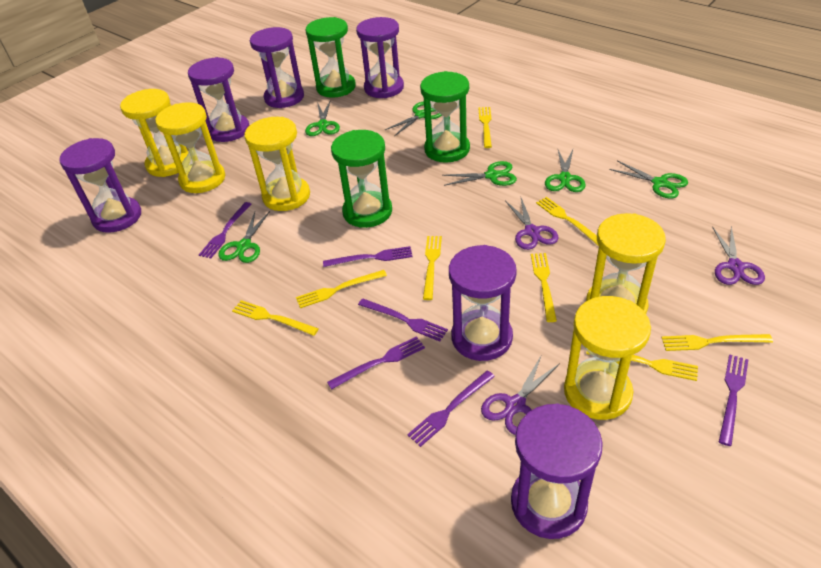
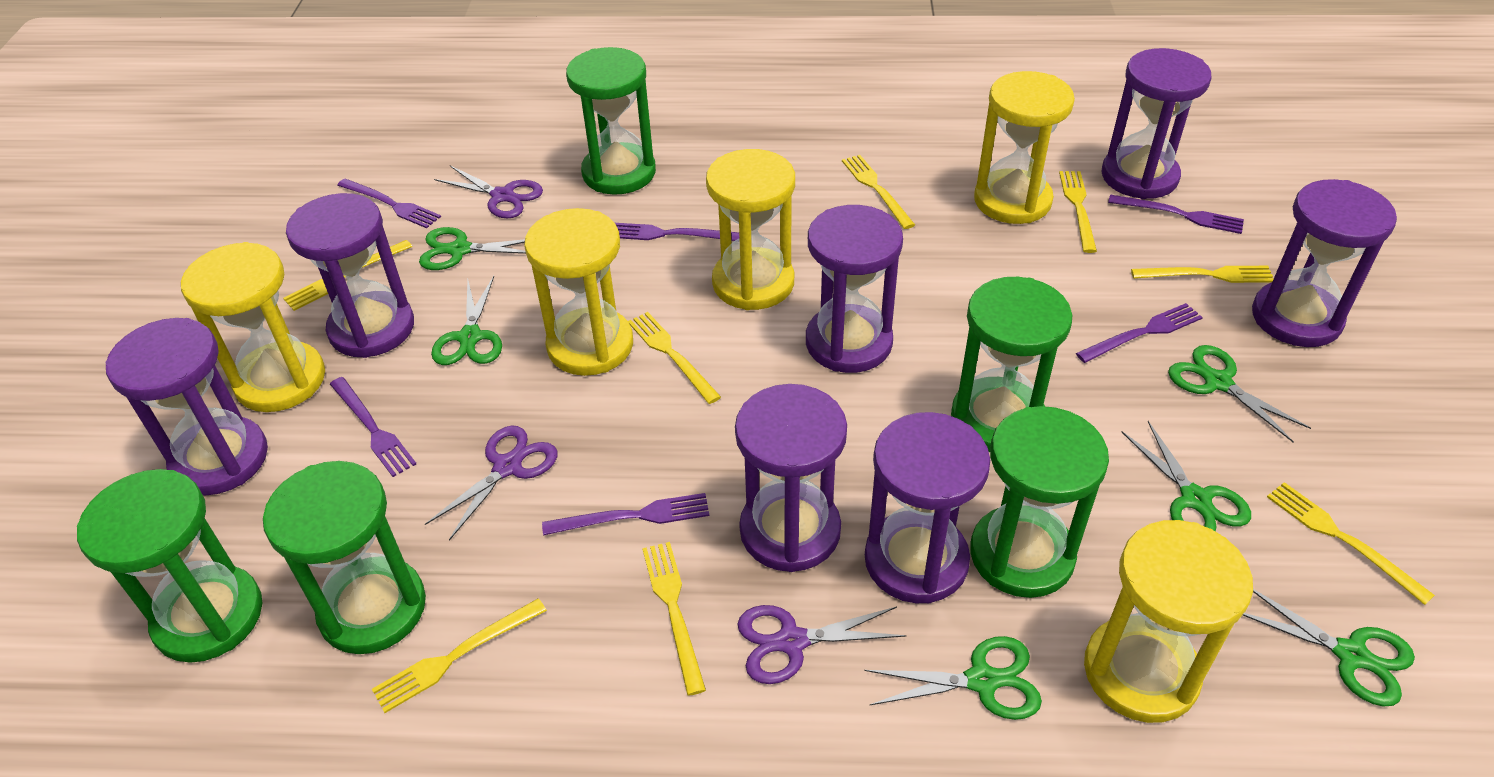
green hourglass: [305,17,356,98] [331,130,392,228] [420,71,470,163] = 3 -> [77,469,262,663] [263,461,426,654] [566,47,656,195] [951,277,1072,452] [970,406,1109,598] = 5
purple hourglass: [59,138,141,233] [188,57,249,142] [250,27,304,108] [356,17,404,98] [449,245,517,361] [511,404,603,539] = 6 -> [105,318,268,496] [286,193,414,358] [735,384,847,572] [806,205,903,373] [865,412,990,603] [1102,48,1211,199] [1252,179,1397,347] = 7

